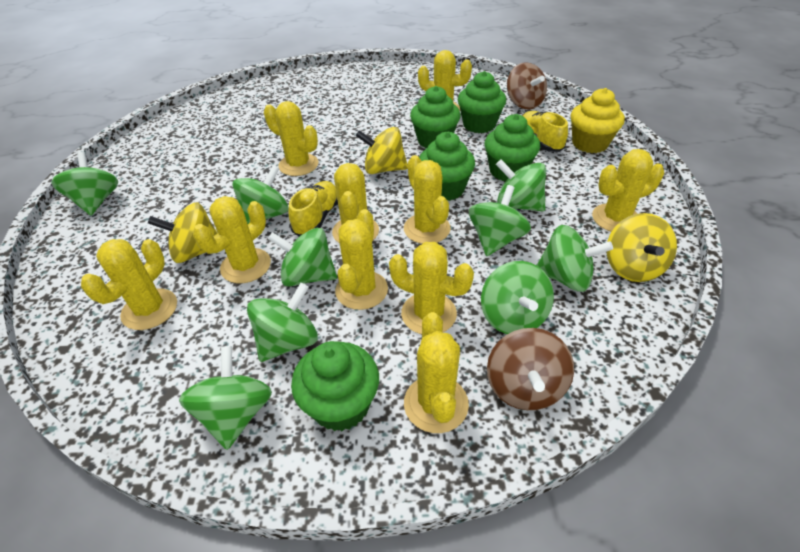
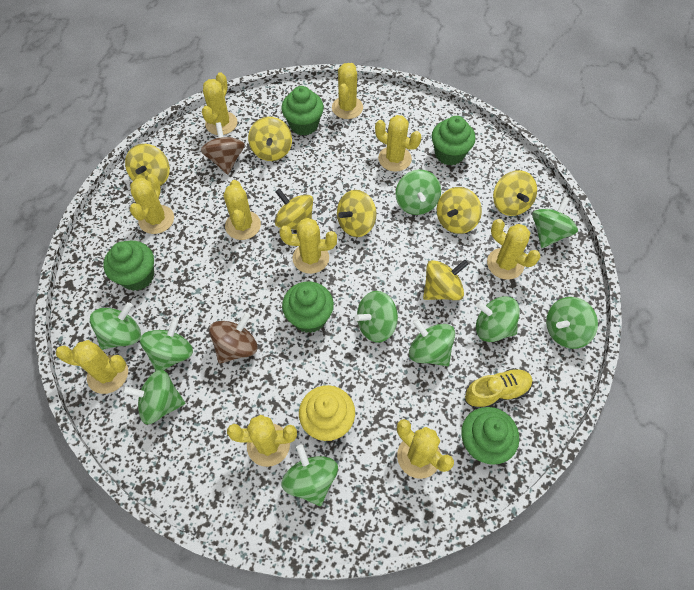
green spinning top: [51,151,118,215] [179,346,272,450] [232,165,289,224] [247,283,318,362] [268,228,337,287] [469,185,531,256] [481,261,554,334] [496,159,546,211] [537,225,613,292] = 9 -> [90,302,141,350] [122,369,186,425] [140,317,193,371] [281,444,338,506] [354,291,398,343] [395,170,441,215] [409,319,455,366] [476,296,520,342] [532,197,578,248] [546,297,598,349] = 10
yellow shoe: [288,181,338,237] [523,111,568,152] = 2 -> [465,368,533,409] = 1
yellow spinning top: [148,202,218,263] [356,127,408,174] [607,213,677,282] = 3 -> [125,144,170,186] [248,117,292,161] [275,188,313,230] [337,190,376,237] [423,259,469,300] [437,187,482,234] [493,170,537,216] = 7

